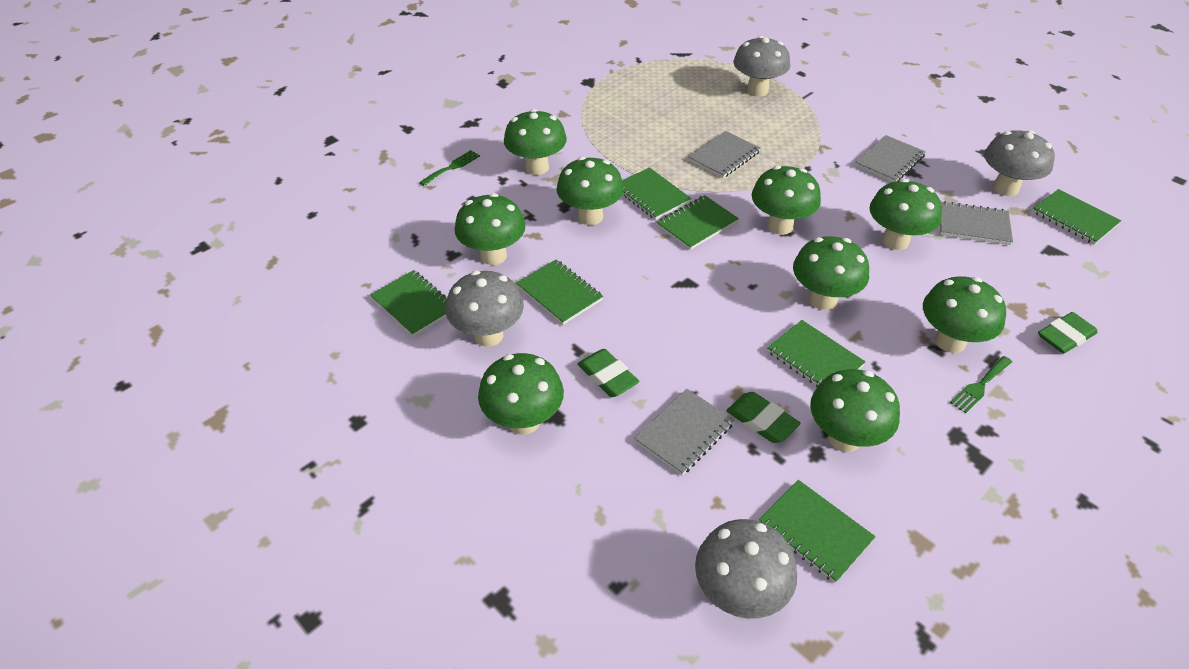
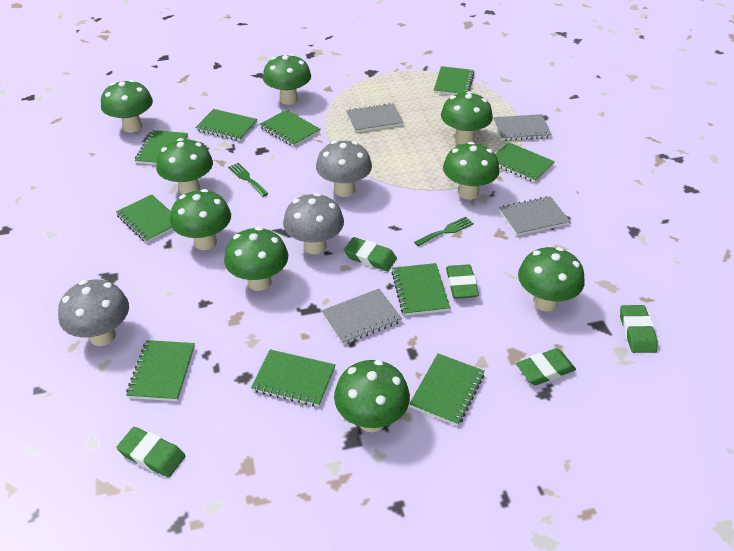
green eraser: [577,349,639,397] [726,392,800,443] [1038,312,1098,354] = 3 -> [116,427,185,478] [344,237,397,272] [446,264,479,299] [516,348,576,385] [620,305,658,353] = 5
green notebook: [370,270,447,337] [516,260,603,325] [622,167,691,220] [657,195,739,250] [759,480,876,583] [767,320,866,387] [1032,189,1121,245] = 7 -> [116,194,173,243] [126,340,195,401] [135,130,188,165] [195,109,257,141] [251,349,335,407] [260,110,320,147] [391,263,450,316] [409,353,485,426] [434,66,475,95] [495,142,555,183] = 10
grey mushroom: [446,270,524,347] [695,519,797,619] [734,36,790,97] [984,130,1055,196] = 4 -> [58,279,129,346] [283,193,344,254] [316,141,372,197] = 3

